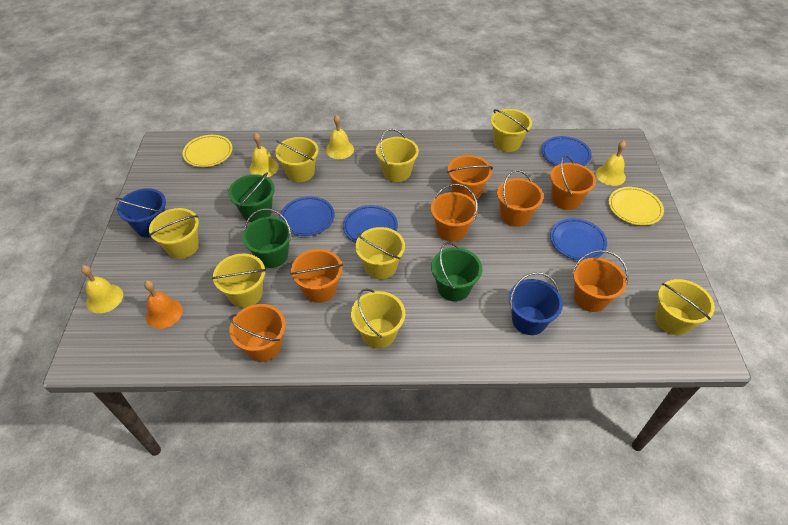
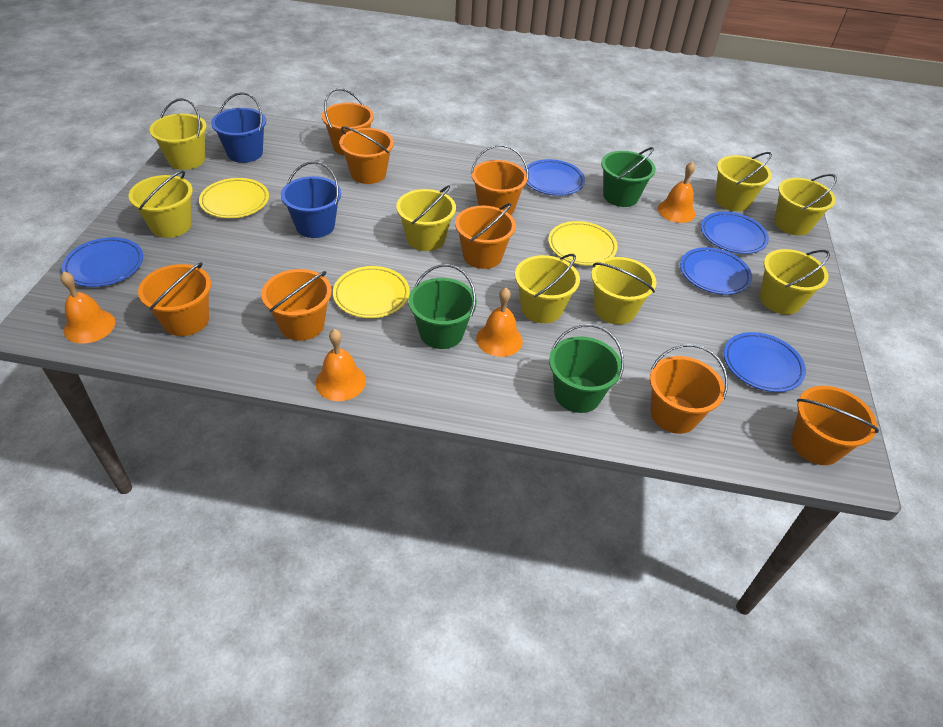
blue plate: [280,196,335,236] [343,205,398,243] [542,136,592,166] [550,218,607,261] = 4 -> [62,237,143,287] [524,159,585,196] [680,247,752,295] [701,212,769,254] [724,332,806,392] = 5
orange bell: [144,280,183,329] = 1 -> [60,272,115,344] [315,329,366,401] [476,288,523,357] [657,161,696,223] = 4
orange bucket: [229,304,286,362] [290,249,343,303] [431,184,478,242] [447,155,493,201] [497,170,544,227] [550,156,596,210] [572,250,628,312] = 7 -> [138,262,211,336] [261,269,332,341] [322,88,374,156] [339,126,394,184] [455,203,516,269] [471,145,529,215] [650,344,728,434] [791,386,879,465] = 8
yellow bell: [81,265,123,313] [249,133,279,177] [326,115,354,159] [595,141,626,186] = 4 -> none = 0
yellow plate: [182,135,233,167] [609,187,664,225] = 2 -> [199,178,269,218] [333,266,410,318] [548,221,618,266] = 3

